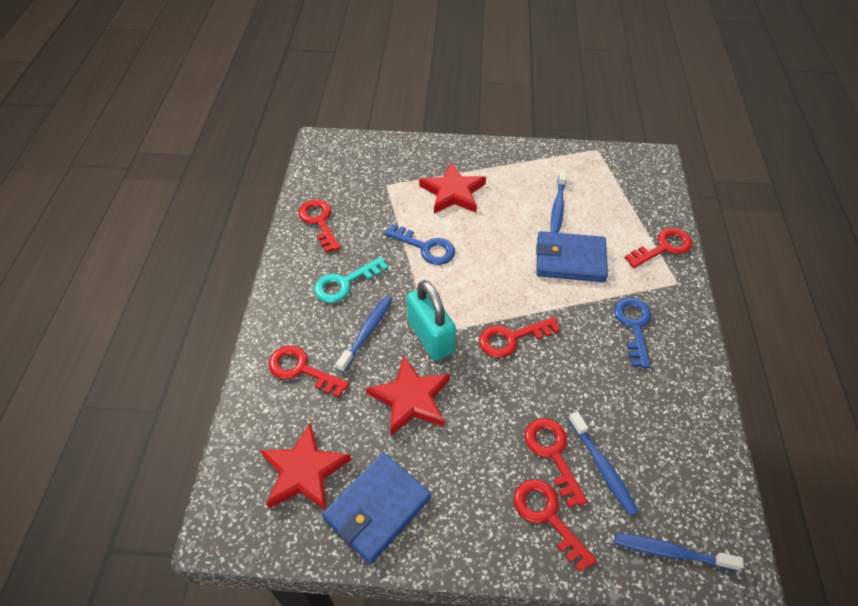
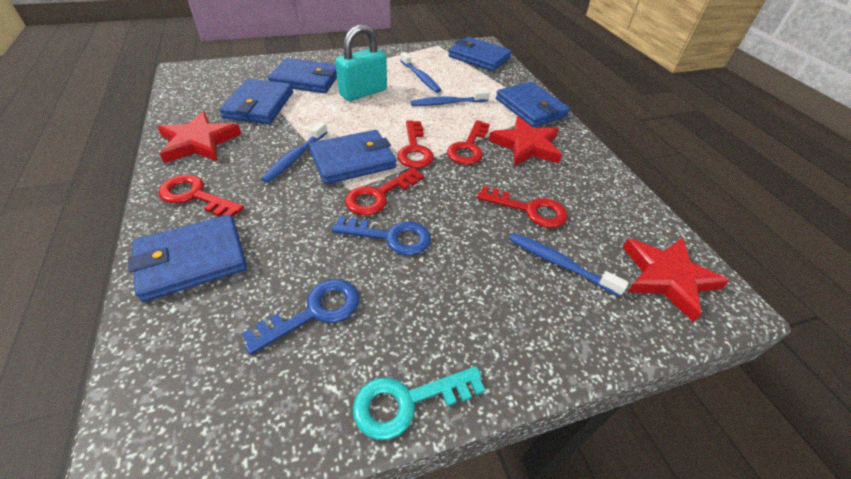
blue wallet: [322,452,431,564] [536,231,608,282] = 2 -> [128,214,247,302] [219,79,293,124] [268,58,337,93] [309,130,396,184] [449,37,512,71] [496,82,570,127] = 6
red key: [268,345,349,397] [298,199,341,253] [479,317,561,358] [514,479,597,573] [525,418,588,508] [625,228,693,268] = 6 -> [158,175,244,217] [345,167,424,215] [397,120,434,168] [447,120,490,165] [477,186,568,228] = 5

